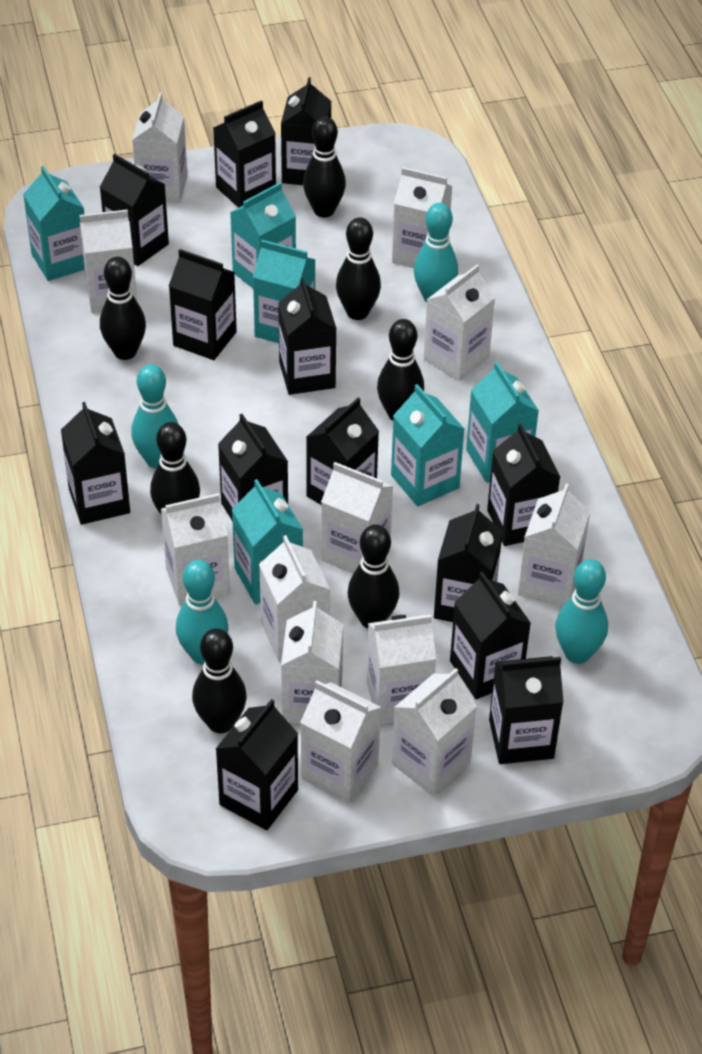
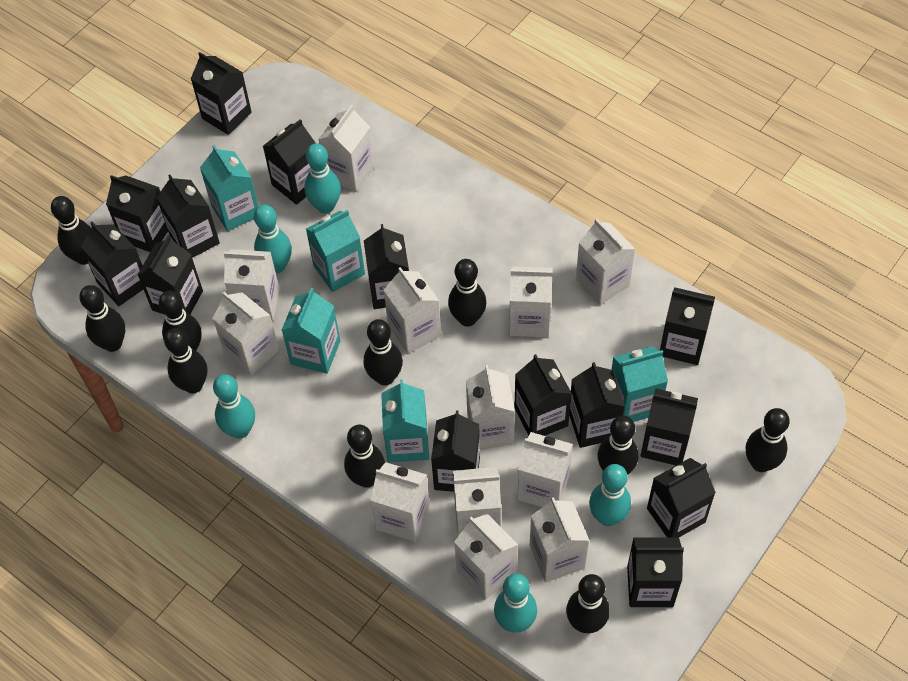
black bowling pin: [100,257,146,360] [150,422,200,514] [192,628,247,733] [303,116,346,217] [336,217,381,320] [347,524,399,628] [377,319,424,421] = 7 -> [51,196,91,265] [79,285,125,352] [159,291,202,351] [164,328,207,393] [344,425,385,488] [364,319,403,385] [448,259,486,327] [566,574,610,633] [597,416,639,475] [746,408,790,472] = 10
black carton: [61,402,130,525] [100,154,169,266] [169,249,237,360] [213,100,276,208] [216,699,298,830] [218,414,288,520] [278,277,337,395] [281,77,331,185] [306,398,379,505] [434,504,503,622] [450,572,531,699] [487,424,560,546] [489,656,563,764] = 13 -> [81,222,143,306] [106,175,168,252] [138,235,203,314] [156,174,220,258] [191,52,252,135] [263,119,315,205] [364,224,409,309] [431,410,480,492] [514,354,572,436] [569,362,625,448] [627,537,684,607] [641,389,698,465] [647,458,716,537] [660,287,715,365] = 14
turquoise bowling pin: [131,364,178,469] [176,560,229,665] [414,203,458,302] [555,559,608,664] = 4 -> [213,374,255,439] [254,205,292,273] [304,143,341,214] [494,573,537,633] [589,464,631,526] = 5
turquoise carton: [23,166,84,281] [230,182,296,288] [232,479,303,605] [253,240,316,343] [391,384,464,506] [466,362,539,483] = 6 -> [200,145,258,231] [282,288,340,374] [306,210,365,292] [381,379,429,462] [612,346,668,422] = 5

